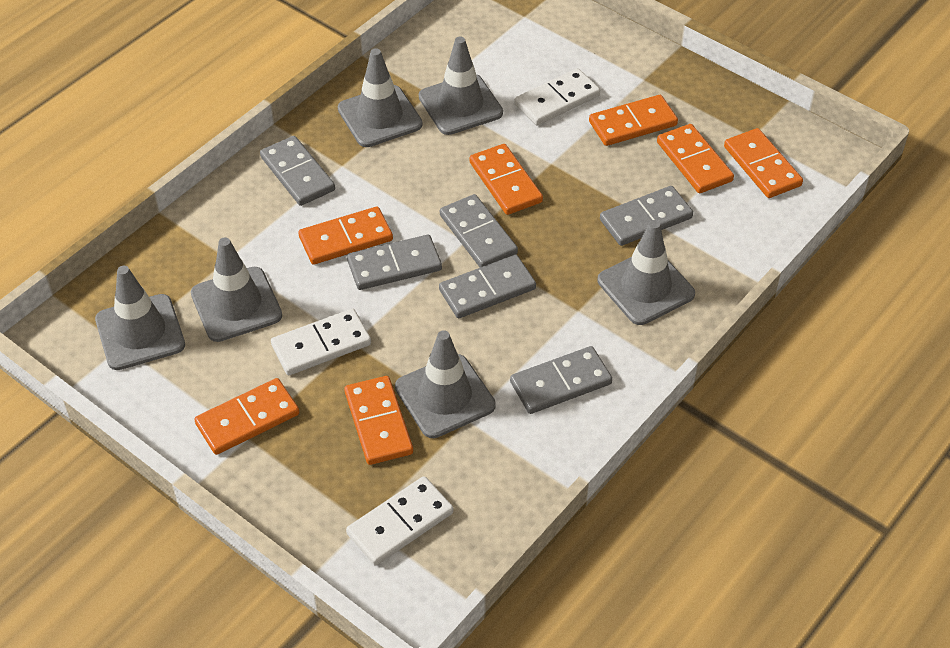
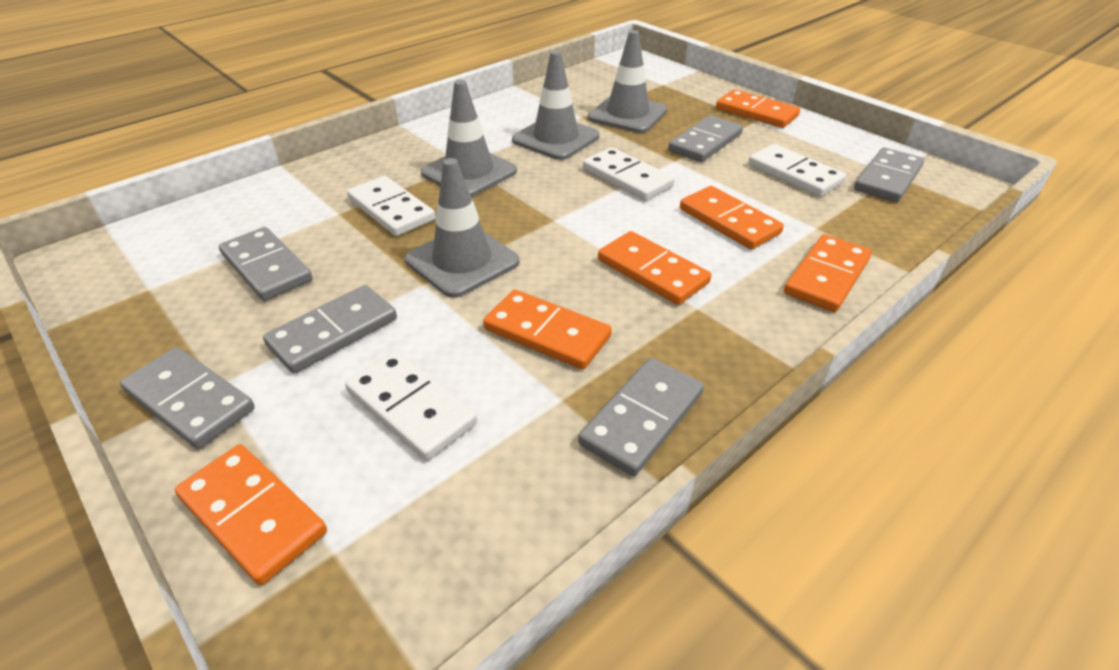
grey traffic cone: [95,266,185,370] [191,237,282,342] [338,48,422,147] [395,330,496,438] [419,37,503,135] [598,220,695,325] = 6 -> [405,158,519,298] [421,80,517,197] [512,51,600,160] [588,30,667,133] = 4
orange domino: [194,378,299,455] [298,207,393,265] [344,376,413,465] [470,144,543,215] [589,95,678,146] [657,124,734,193] [724,128,803,198] = 7 -> [175,444,327,585] [483,290,612,370] [598,231,711,305] [680,186,784,250] [716,89,800,128] [784,234,872,312] = 6
white domino: [271,309,371,375] [346,476,454,565] [514,68,600,125] = 3 -> [345,351,477,460] [347,176,435,236] [583,147,675,201] [748,144,846,197] = 4

